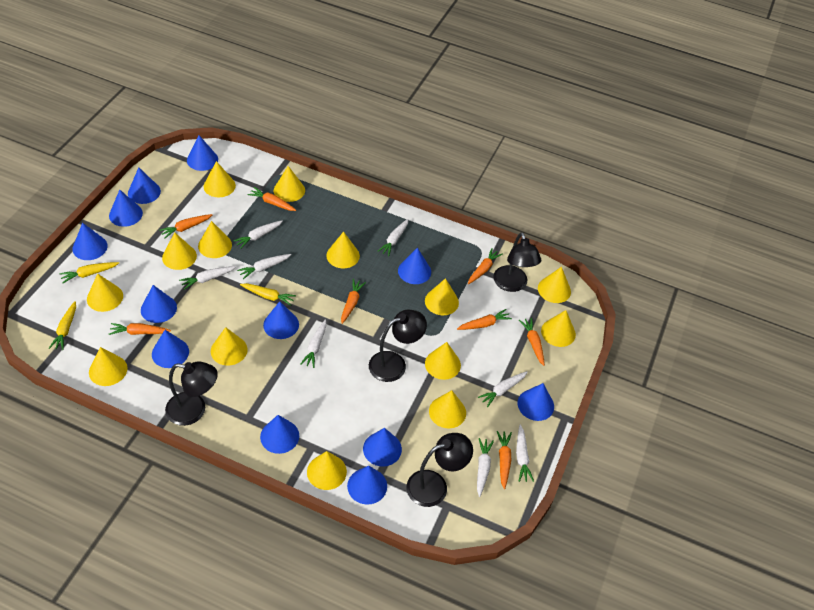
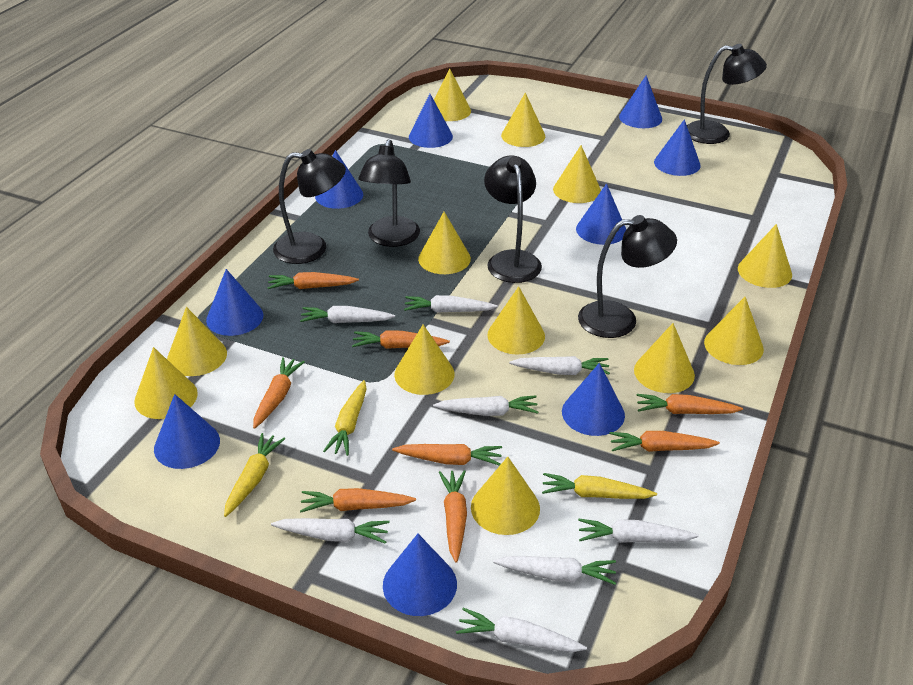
black lamp: [165,361,218,426] [369,310,427,382] [406,433,473,507] [493,232,541,292] = 4 -> [273,149,346,264] [358,139,420,247] [484,156,542,283] [578,215,677,338] [687,44,767,144] = 5
blue cone: [73,223,108,260] [109,190,143,227] [128,167,161,204] [141,285,177,323] [152,330,189,368] [187,135,218,171] [260,415,299,454] [263,301,299,339] [347,466,387,505] [363,428,402,466] [398,248,431,284] [518,383,554,421] = 12 -> [154,394,220,469] [206,269,263,336] [315,150,363,209] [383,534,457,616] [409,94,453,148] [562,363,625,436] [576,184,626,245] [619,75,662,128] [654,119,701,176] = 9
yellow cone: [87,273,123,312] [89,347,128,386] [162,233,197,270] [198,221,232,258] [204,161,236,197] [211,327,248,366] [274,166,305,202] [307,451,347,490] [326,232,360,268] [425,278,459,315] [425,342,461,380] [429,390,466,428] [538,267,571,303] [541,310,576,347] = 14 -> [134,347,198,419] [167,307,227,376] [394,324,455,395] [418,212,471,274] [434,69,471,121] [471,457,540,535] [487,286,545,355] [501,93,545,147] [553,145,601,203] [634,323,695,393] [704,297,764,365] [738,224,792,288] = 12

